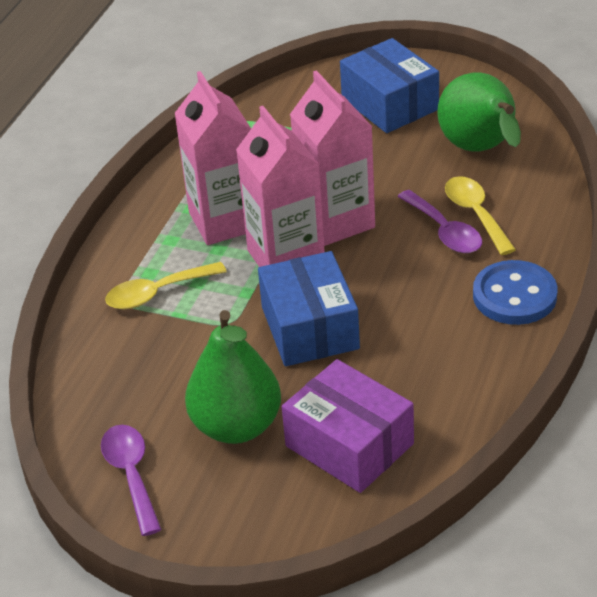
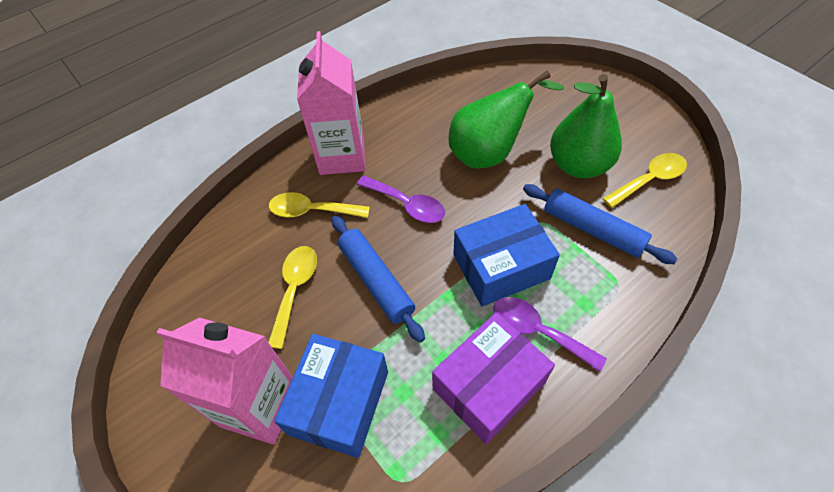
blue button: [473,260,557,325] = 1 -> none = 0
blue rolling pin: none = 0 -> [332,216,425,342] [523,184,677,264] = 2
pink carton: [174,71,251,245] [236,106,325,267] [290,70,375,246] = 3 -> [156,318,293,444] [297,31,365,175] = 2
yellow spoon: [105,262,227,309] [445,176,516,255] = 2 -> [268,246,317,349] [269,192,370,218] [602,153,687,208] = 3

